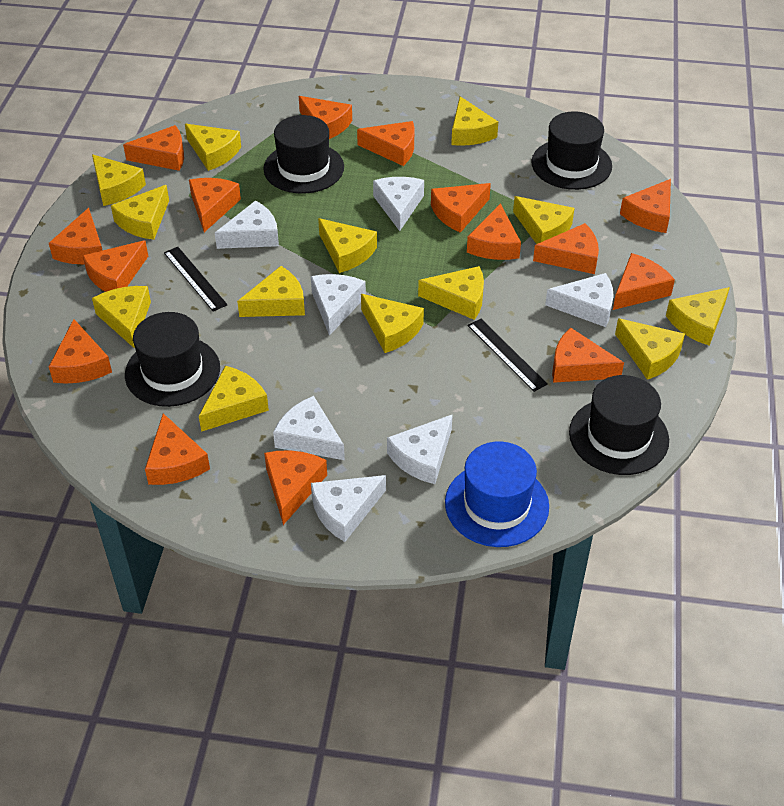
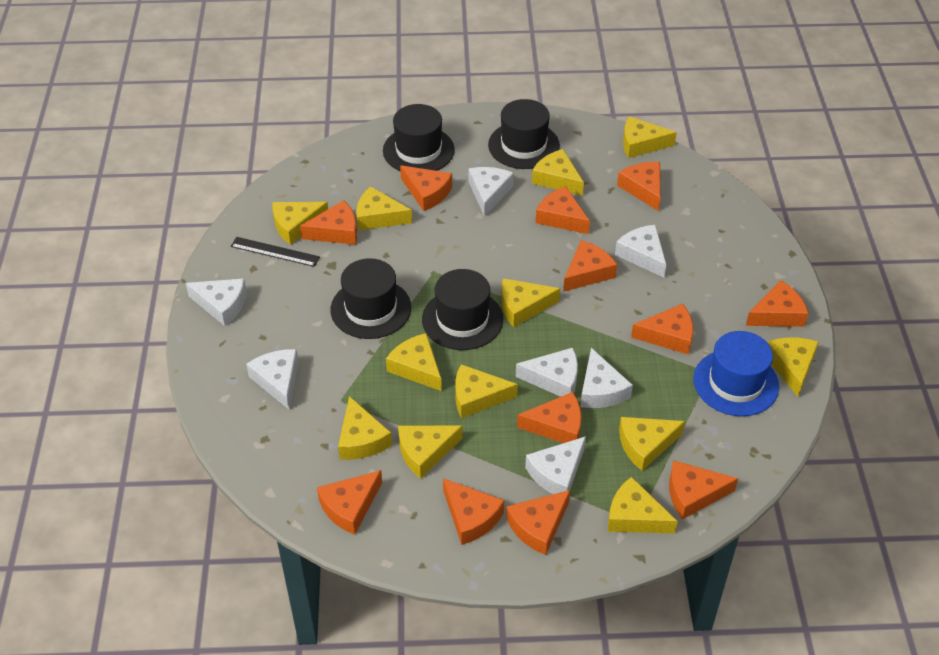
black ruler: [164,247,228,312] [467,319,548,392] = 2 -> [231,237,320,267] = 1
orange cheese: [49,208,103,264] [49,319,112,383] [83,240,148,292] [123,125,184,171] [145,413,210,485] [189,178,241,232] [264,450,327,525] [299,96,352,139] [357,121,415,166] [431,183,491,233] [467,203,521,260] [533,223,599,274] [552,328,624,383] [613,253,675,310] [620,179,671,233] = 15 -> [300,200,357,245] [317,470,382,535] [400,165,452,211] [443,478,504,545] [506,490,570,555] [517,392,581,443] [535,186,590,234] [563,240,617,292] [617,162,660,211] [631,304,693,355] [669,460,738,520] [746,280,809,327] = 12
yellow cheese: [92,154,146,206] [92,286,151,348] [111,185,169,240] [185,124,241,171] [199,366,269,432] [237,266,305,317] [318,218,377,273] [361,294,424,353] [418,266,484,320] [451,96,498,146] [513,196,574,244] [615,318,685,380] [666,287,730,346] = 13 -> [272,202,328,245] [338,396,392,460] [356,186,412,231] [386,333,442,391] [398,425,463,479] [455,364,518,418] [502,278,560,327] [532,149,584,196] [608,477,678,534] [619,417,685,471] [623,116,677,158] [767,337,819,397] = 12

